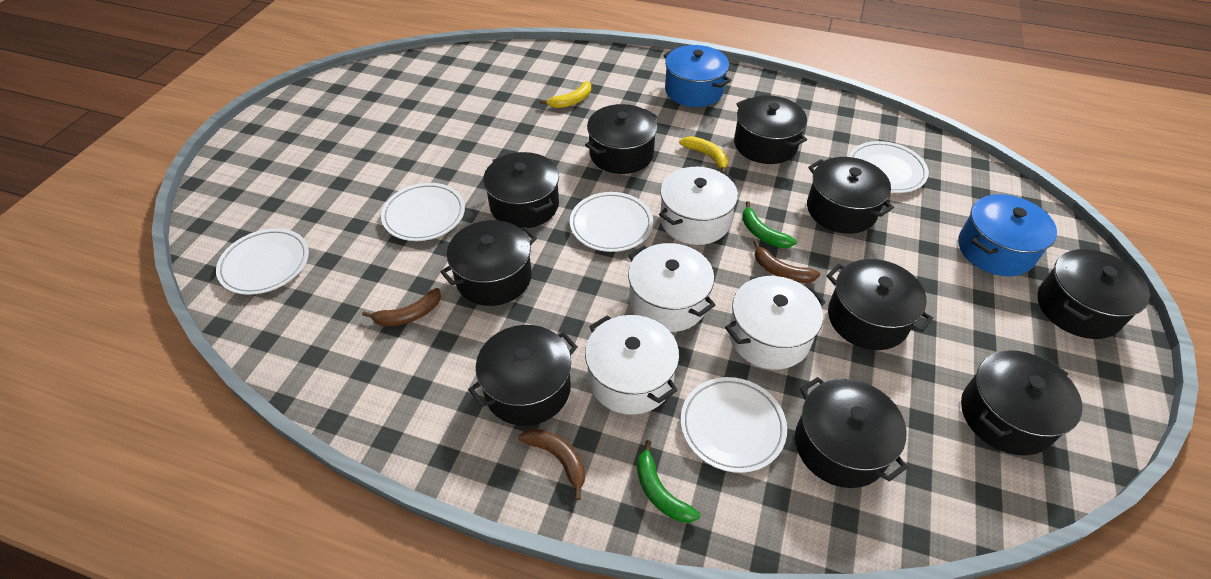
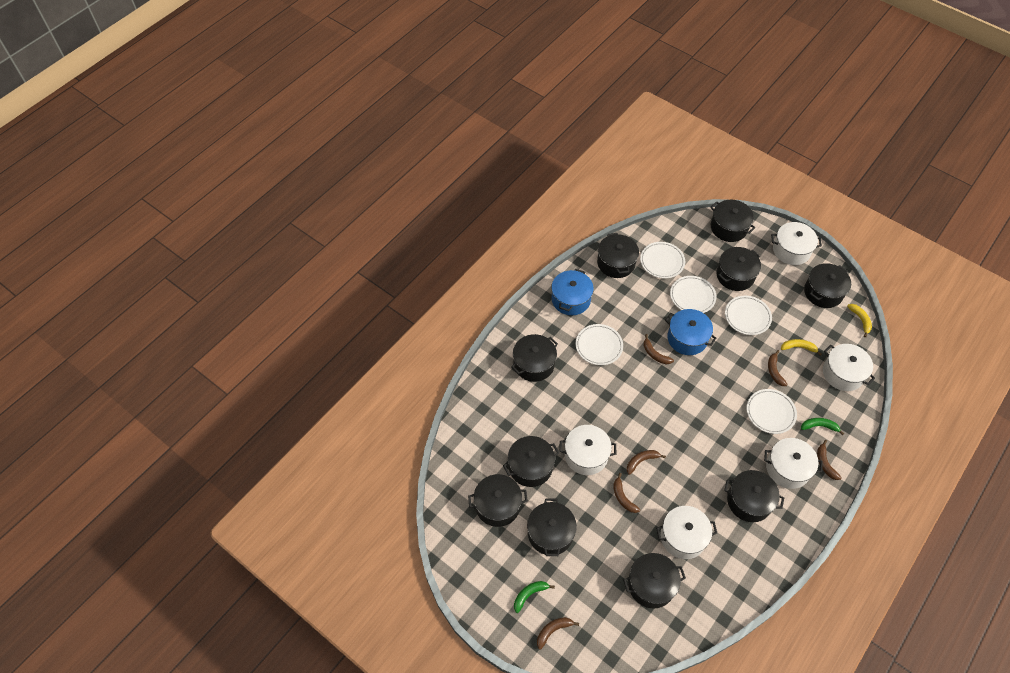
brown banana: [362,288,441,326] [518,428,585,500] [753,240,820,283] = 3 -> [537,617,579,650] [613,473,640,513] [627,450,666,475] [643,334,674,364] [768,350,788,386] [817,440,842,480] = 6
white pot: [585,315,679,415] [628,243,715,332] [659,167,738,245] [725,276,826,370] = 4 -> [559,425,616,475] [656,506,717,559] [764,438,823,489] [771,222,822,265] [823,344,875,391] = 5

